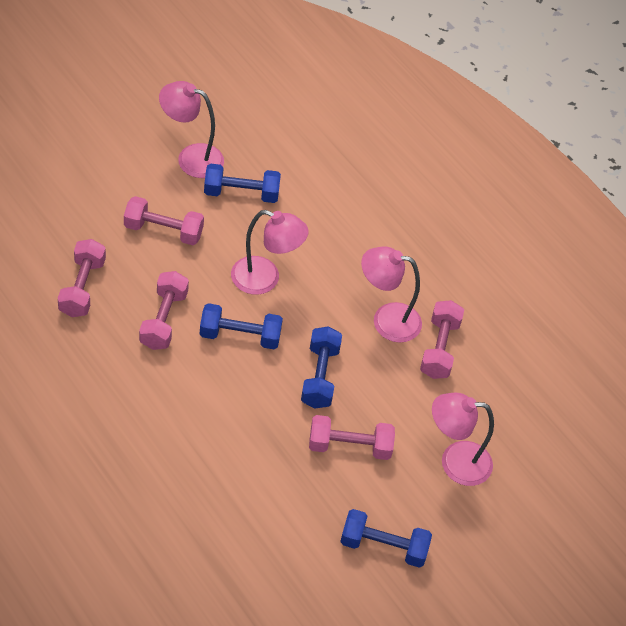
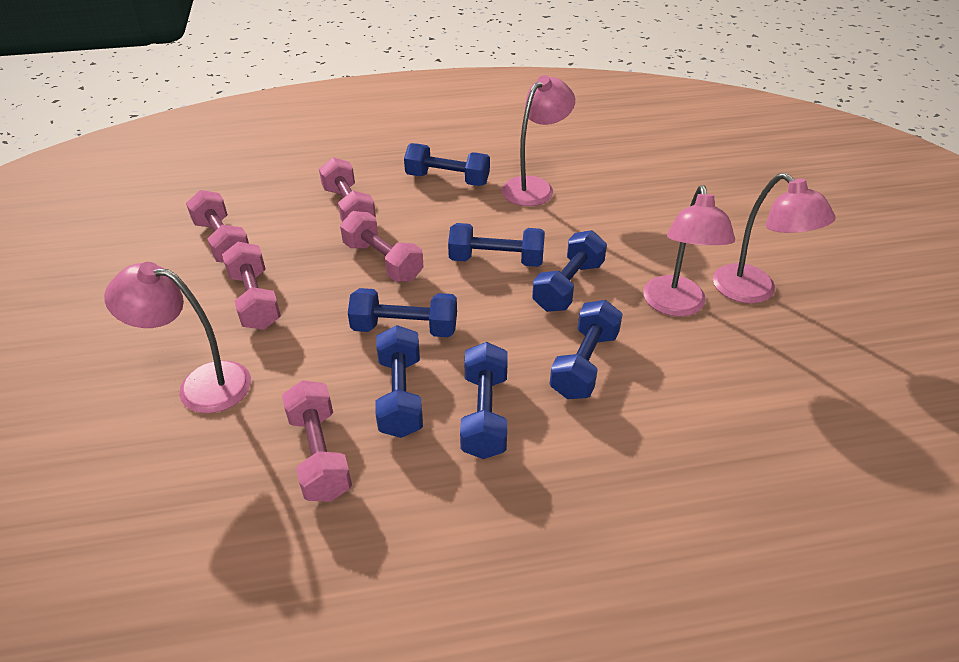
blue dumbbell: [200,303,283,349] [204,163,281,203] [301,326,342,408] [340,509,432,568] = 4 -> [348,288,457,337] [375,325,423,438] [404,143,490,186] [448,223,545,267] [460,342,508,459] [532,230,607,312] [550,300,623,399] = 7

